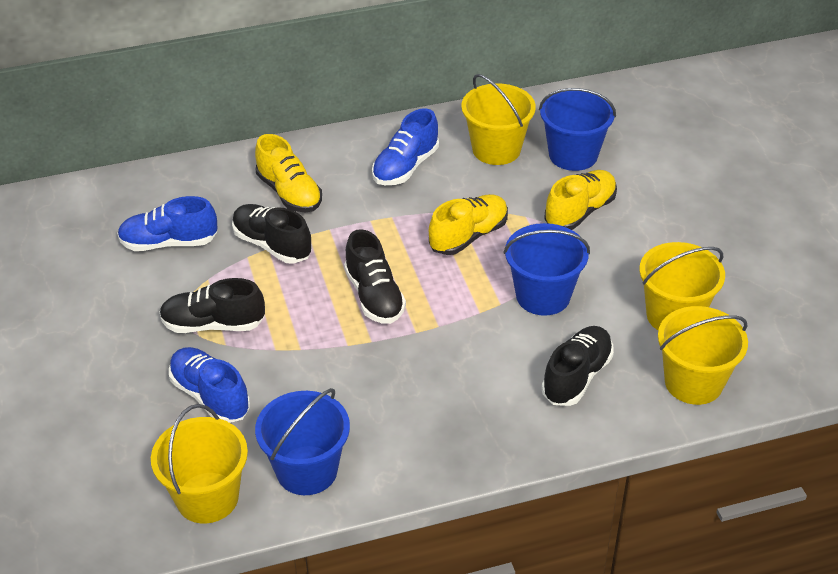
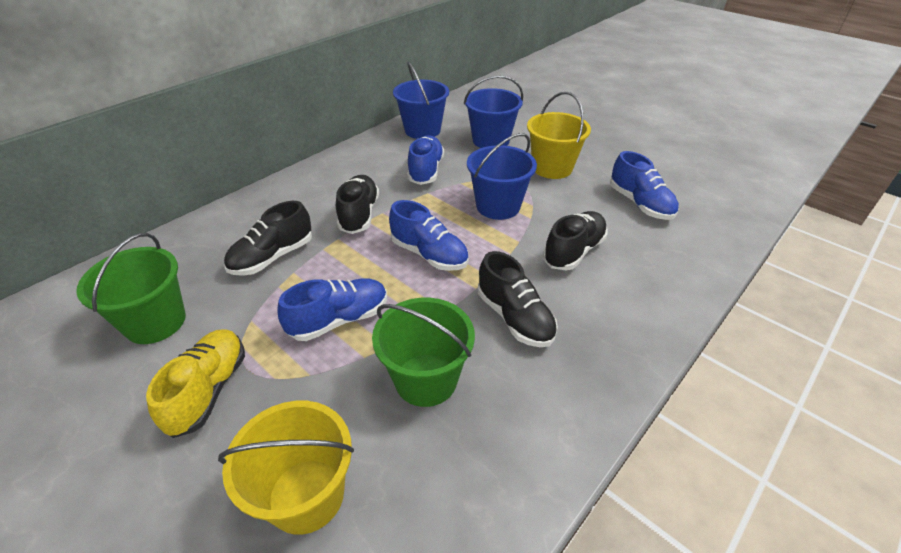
blue shoe: [117,196,218,251] [169,347,250,423] [372,108,439,185] = 3 -> [277,278,387,341] [389,200,469,271] [407,135,444,185] [610,151,679,220] = 4
green bucket: none = 0 -> [76,233,186,344] [372,298,475,407] = 2
yellow bucket: [151,404,248,523] [461,74,536,165] [639,242,725,330] [658,306,748,405] = 4 -> [218,401,354,535] [527,92,591,179] = 2
yellow shoe: [255,134,322,213] [429,194,508,255] [544,170,617,230] = 3 -> [146,329,245,438] = 1

